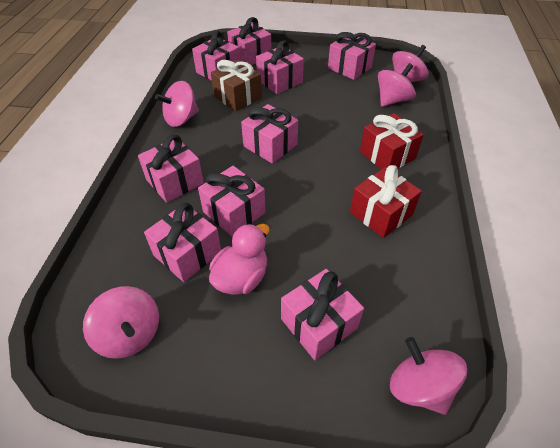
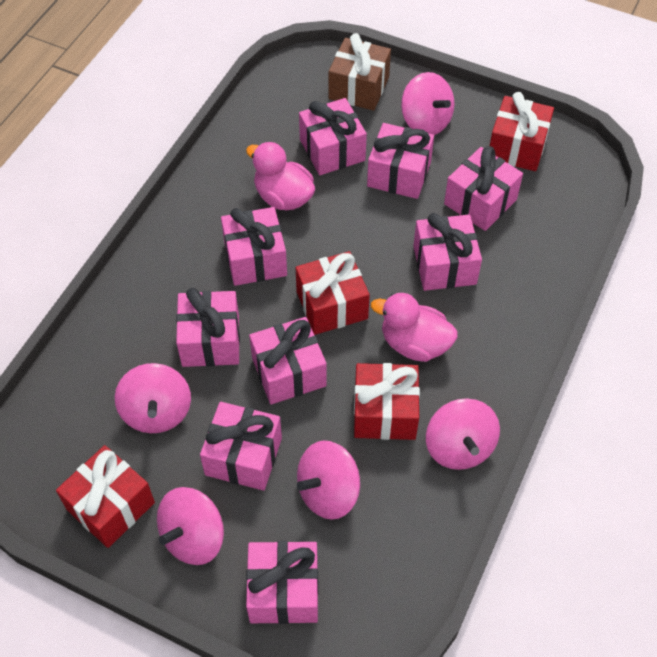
pink duck: [209,224,270,295] = 1 -> [246,142,315,210] [371,293,458,362] = 2
red gift: [350,165,422,238] [360,113,424,169] = 2 -> [56,445,155,548] [295,251,370,335] [354,363,420,440] [490,92,554,171] = 4

